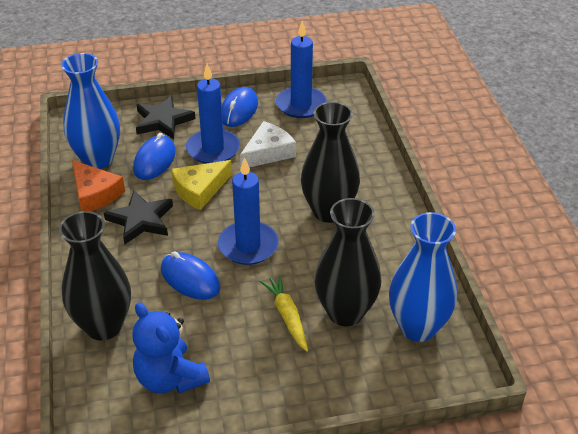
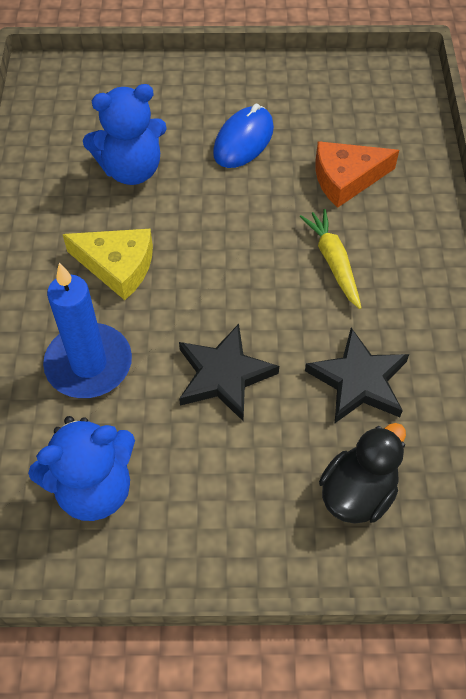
black duck: none = 0 -> [319,423,406,524] = 1
black vase: [59,211,131,340] [301,102,360,223] [314,198,381,326] = 3 -> none = 0
blue candle: [186,64,240,164] [218,157,279,265] [276,21,327,118] = 3 -> [43,263,132,398] = 1
blue mouse: [133,133,176,180] [161,251,220,300] [222,87,258,127] = 3 -> [213,104,274,168] = 1
blue teddy bear: [132,302,210,393] = 1 -> [28,416,135,521] [83,84,167,185] = 2
blue vase: [61,53,120,169] [389,212,457,342] = 2 -> none = 0
white cheese: [240,121,296,168] = 1 -> none = 0

